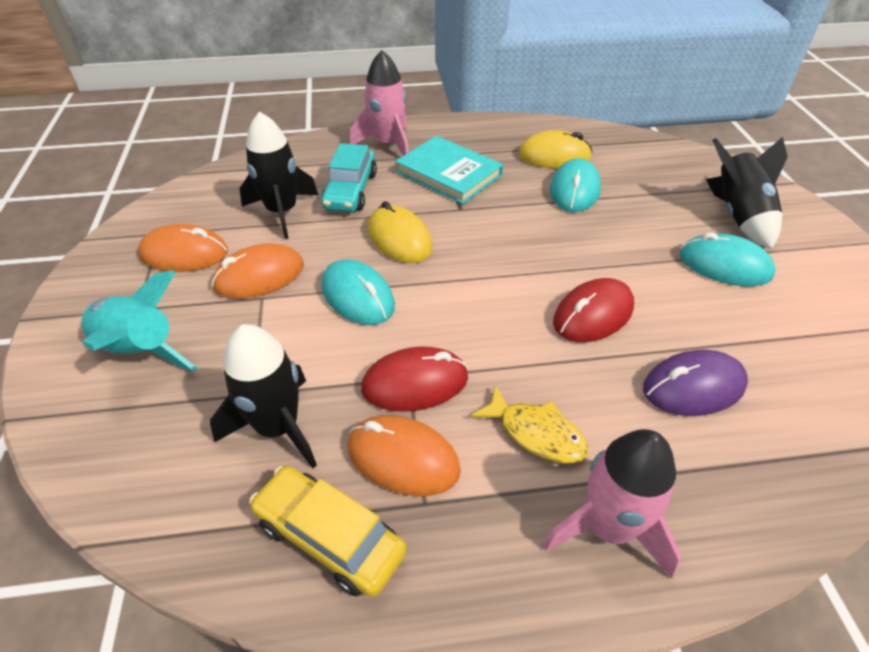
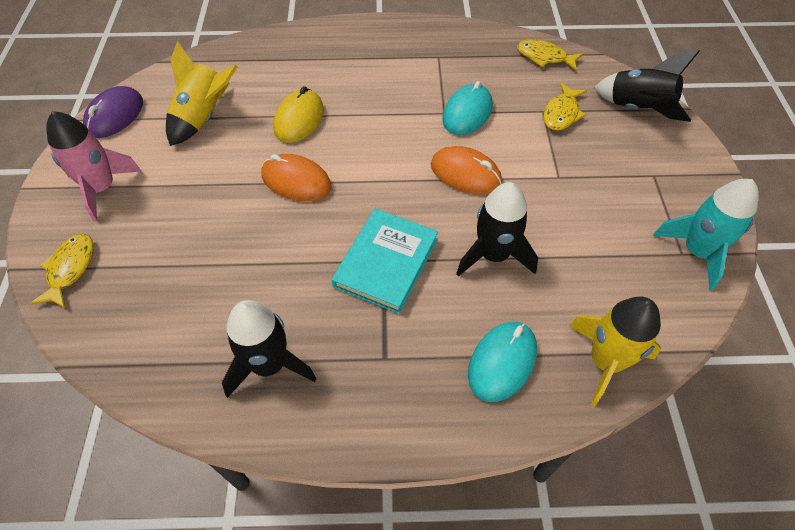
orange mouse: [138,224,228,272] [211,243,304,299] [348,415,461,496] = 3 -> [262,154,331,202] [431,146,502,195] = 2
pink rocket: [350,50,409,156] [543,429,681,578] = 2 -> [46,111,142,221] = 1
red mouse: [361,347,468,412] [553,278,634,342] = 2 -> none = 0
turquoise car: [321,143,377,212] = 1 -> none = 0
turquoise mouse: [321,259,395,325] [550,158,601,212] [680,233,776,286] = 3 -> [443,81,492,135] [468,322,537,402] = 2
yellow car: [249,466,407,597] = 1 -> none = 0
yellow fish: [471,384,589,464] = 1 -> [30,234,94,308] [517,40,583,71] [543,83,587,131] = 3
yellow mouse: [367,201,433,263] [518,130,593,168] = 2 -> [273,86,324,143] = 1
yellow rocket: none = 0 -> [166,41,238,146] [569,296,661,406] = 2

